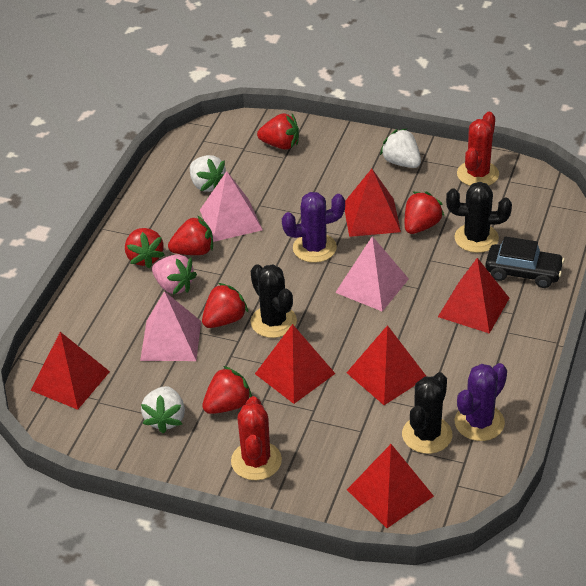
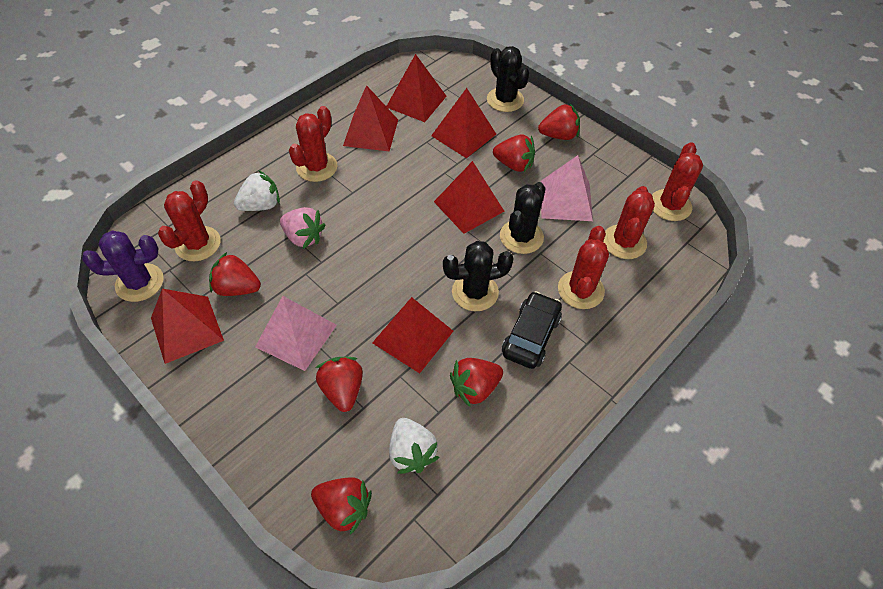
pink pyramid: [140,291,201,361] [200,171,263,242] [335,236,409,312] = 3 -> [255,296,337,371] [540,155,593,221] = 2
purple cactus: [282,192,345,263] [455,363,507,441] = 2 -> [82,230,164,302] = 1
red cactus: [231,396,282,480] [457,112,499,186] = 2 -> [158,180,221,261] [289,106,337,182] [558,226,609,309] [603,186,655,259] [652,142,703,221] = 5
white strawberry: [141,386,185,434] [190,155,226,192] [380,129,421,168] = 3 -> [234,170,280,211] [389,418,439,474] = 2

